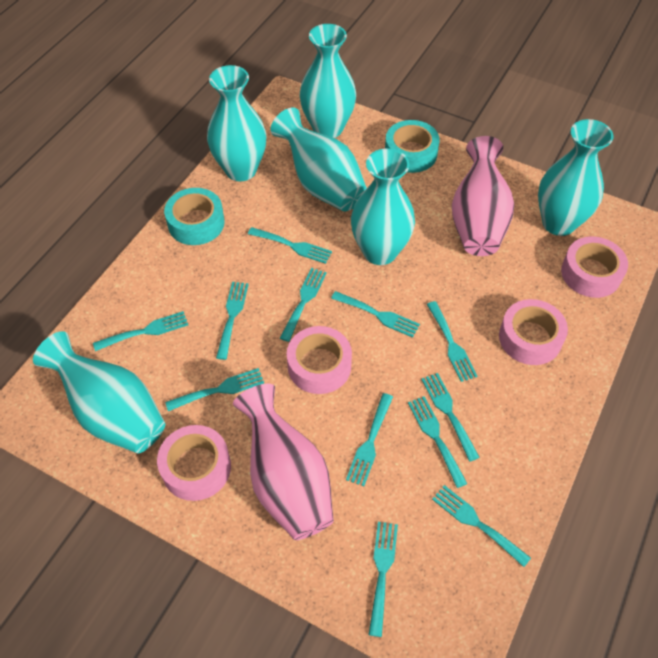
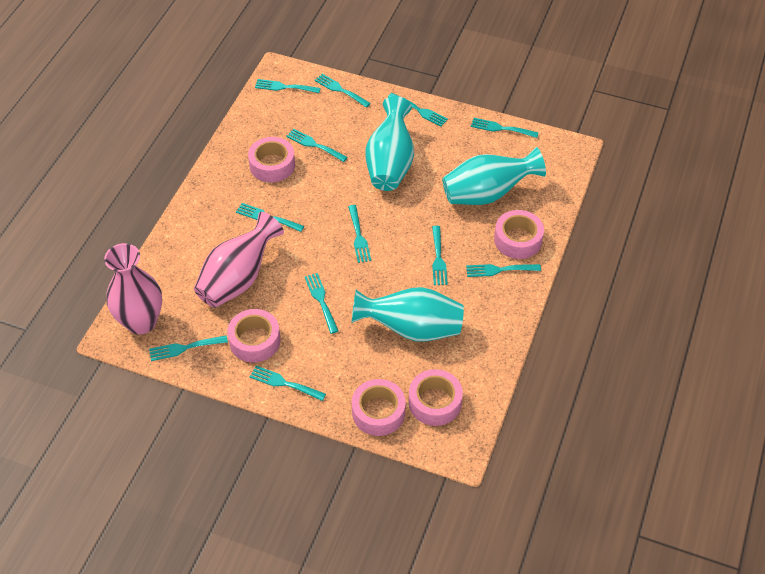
pink tape: [157,425,231,501] [287,326,352,394] [499,299,568,365] [561,237,628,298] = 4 -> [227,309,280,363] [248,137,295,182] [352,379,406,436] [409,369,463,426] [494,210,544,259] = 5
turquoise tape: [164,188,225,245] [385,120,440,173] = 2 -> none = 0
turquoise vase: [33,331,165,453] [207,65,266,181] [271,107,367,211] [300,24,356,138] [351,149,415,265] [538,119,614,236] = 6 -> [352,287,464,342] [365,96,414,191] [442,147,546,205] = 3

